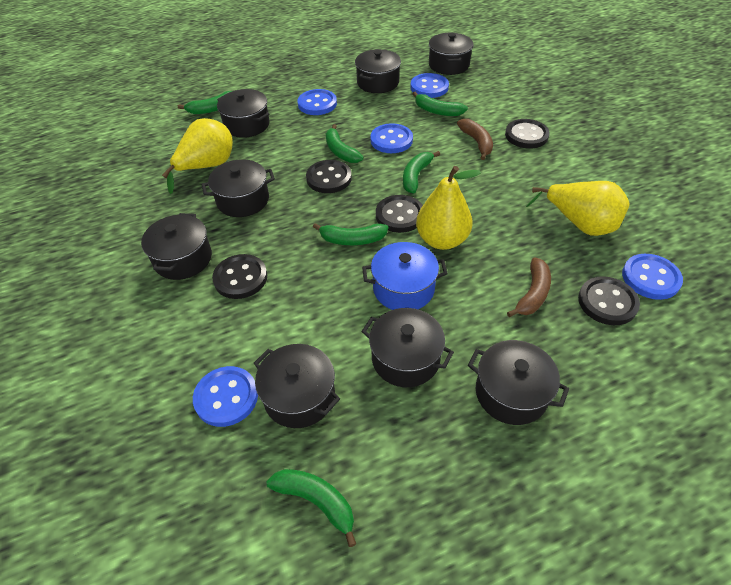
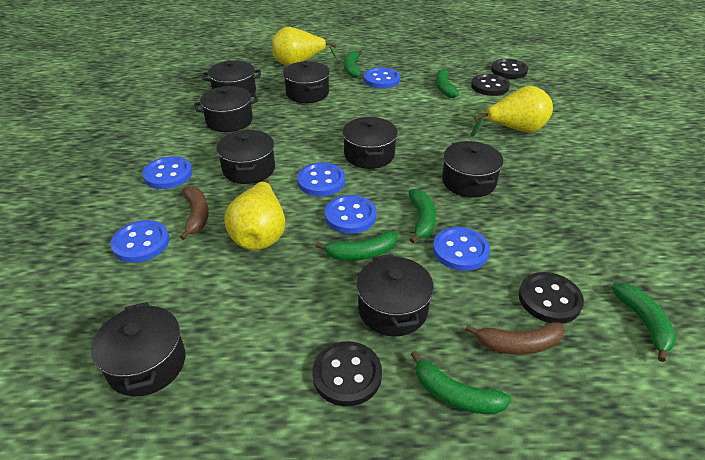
black button: [212,254,267,299] [306,160,352,193] [376,195,423,233] [505,119,550,148] [578,276,640,325] = 5 -> [312,341,382,406] [471,74,510,96] [491,59,528,79] [519,272,584,324] = 4
blue button: [193,366,258,427] [297,89,337,115] [370,123,413,153] [410,73,449,98] [622,254,683,300] = 5 -> [111,220,169,263] [142,156,192,189] [297,163,345,196] [325,195,377,234] [364,67,400,89] [433,227,490,271] = 6
blue pot: [362,242,448,310] = 1 -> none = 0

